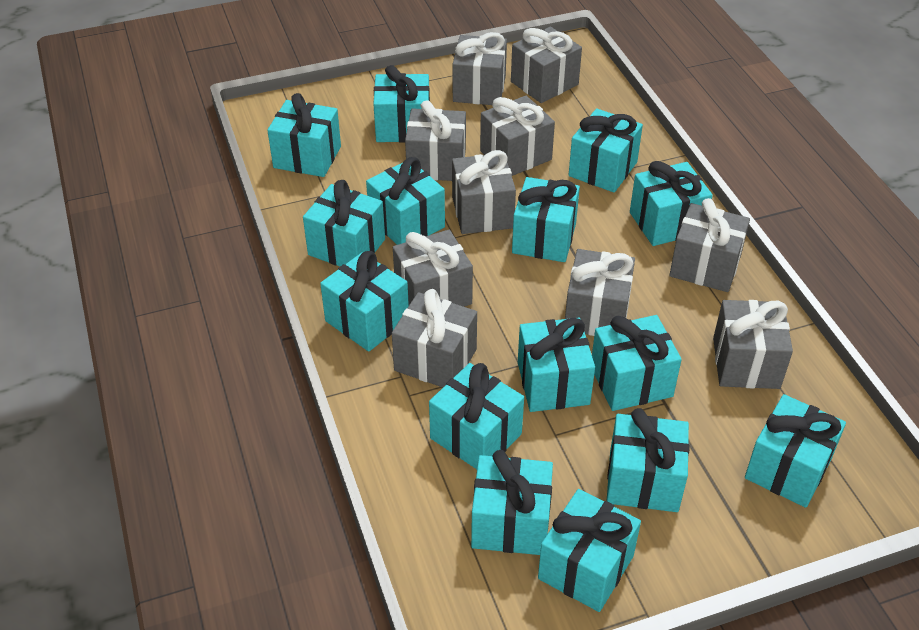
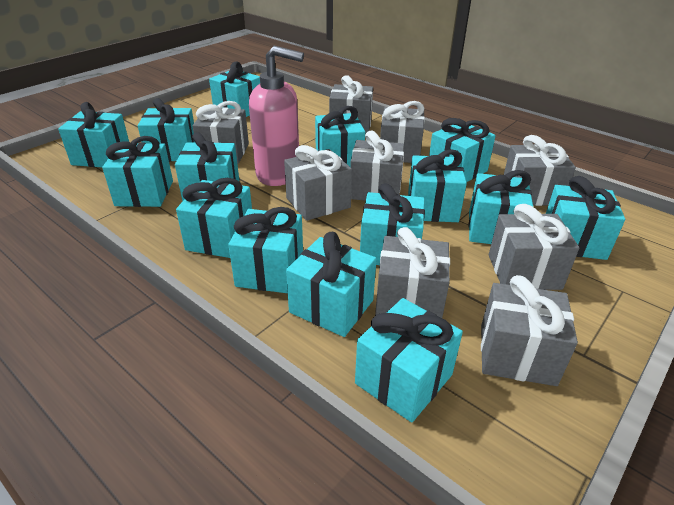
grey gift: [392,289,477,387] [393,230,473,307] [405,100,466,181] [452,32,507,105] [452,150,516,234] [480,96,555,176] [511,26,582,103] [565,249,635,336] [669,198,750,292] [713,300,793,389] = 10 -> [193,101,249,164] [284,145,352,221] [329,75,373,134] [350,131,404,201] [375,227,450,318] [380,101,425,163] [481,275,578,386] [489,204,579,290] [504,135,576,206] = 9
pink soap dispenser: none = 0 -> [249,46,304,186] = 1

